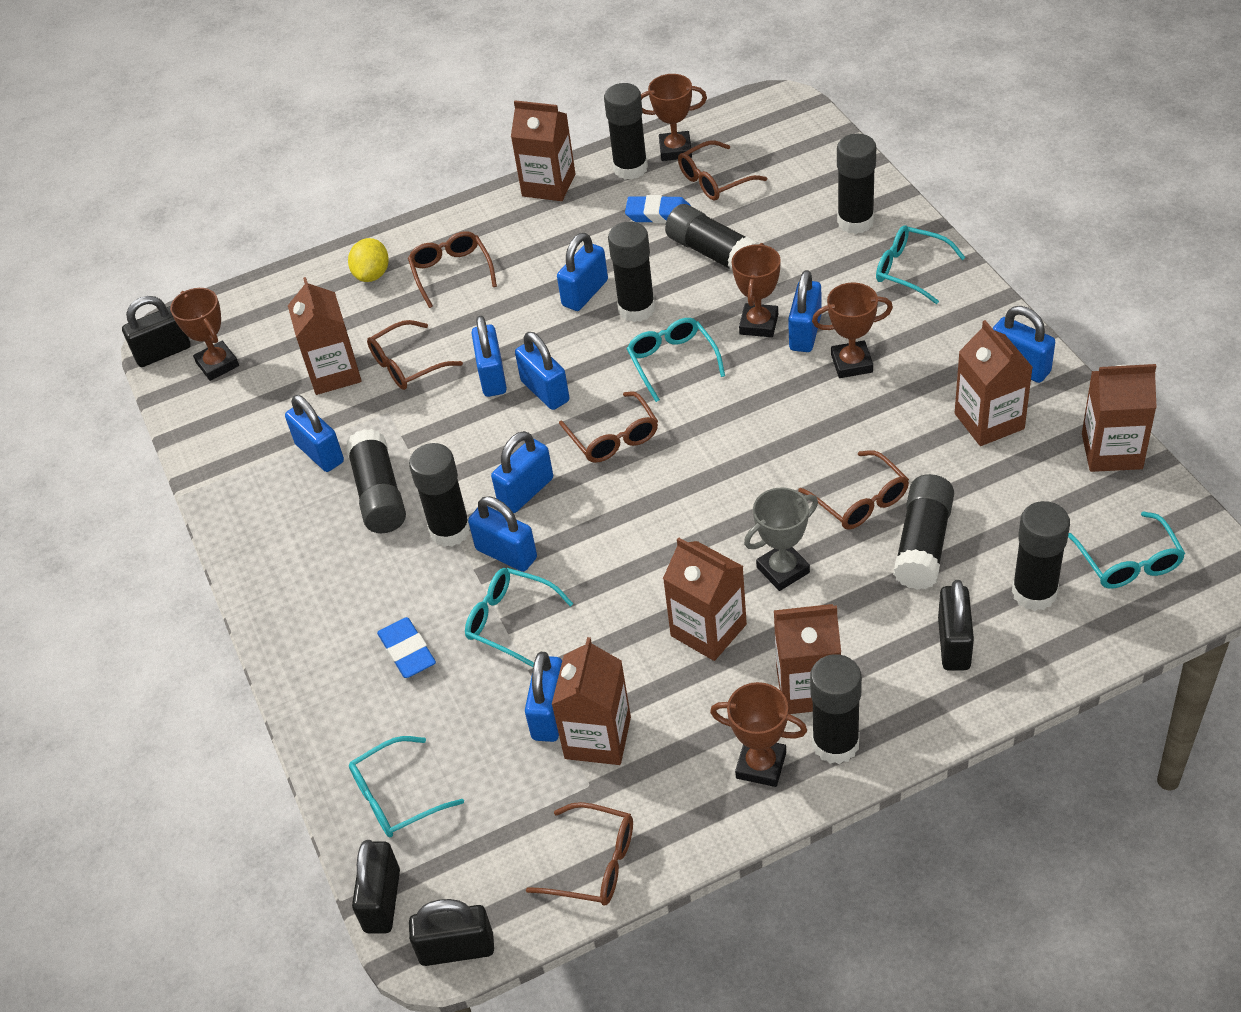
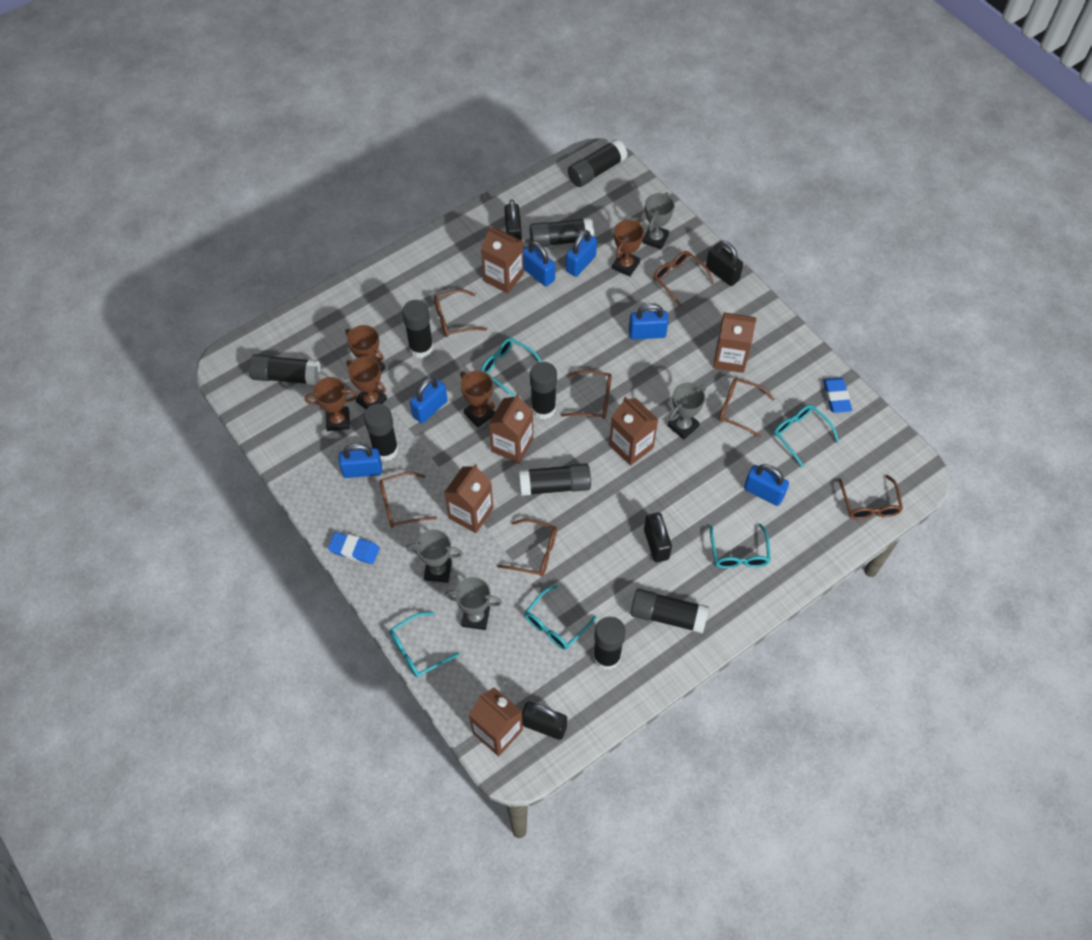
blue padlock: [285,395,344,472] [468,496,537,572] [472,316,507,397] [491,431,553,513] [515,332,569,410] [525,652,562,742] [557,233,608,311] [788,270,822,352] [993,306,1055,383] = 9 -> [339,443,382,478] [410,377,447,423] [523,241,555,287] [566,230,597,277] [629,303,668,340] [744,464,789,506] = 6
brown carton: [288,277,362,395] [511,100,575,201] [551,637,631,765] [663,538,747,661] [774,604,841,714] [955,320,1033,446] [1082,364,1157,472] = 7 -> [444,464,493,533] [469,687,523,756] [481,226,524,293] [488,394,533,463] [609,396,659,466] [713,313,757,373] = 6
brown glasses: [367,320,463,390] [408,231,497,308] [526,802,633,906] [559,391,658,463] [678,140,767,201] [798,450,909,530] = 6 -> [379,472,437,528] [434,289,487,337] [497,519,557,576] [561,370,612,419] [653,251,714,308] [719,378,774,438] [839,475,903,519] = 7
grey trophy: [744,487,818,591] = 1 -> [406,530,463,583] [445,577,502,630] [642,192,675,249] [667,383,706,440] = 4
yellow lemon: [348,238,389,282] = 1 -> none = 0

